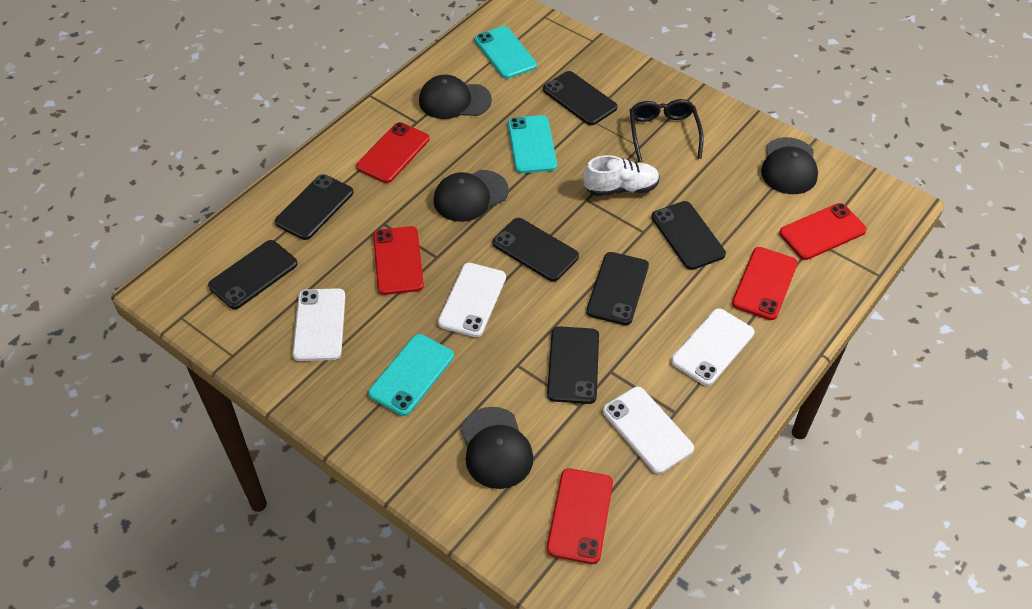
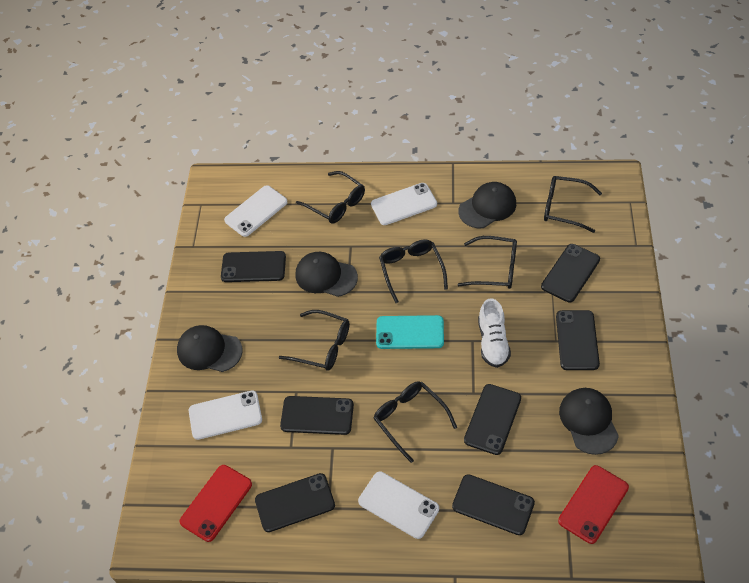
black glasses: [630,99,704,162] = 1 -> [279,310,350,371] [296,171,365,224] [373,381,457,463] [379,240,448,303] [458,236,517,289] [544,176,602,233] = 6
red phone: [356,122,429,183] [373,226,424,295] [547,468,613,564] [732,247,798,320] [779,203,867,260] = 5 -> [180,465,252,542] [558,465,629,544] = 2
turquoise phone: [368,334,454,416] [474,26,537,79] [508,115,557,173] = 3 -> [376,315,444,349] = 1

